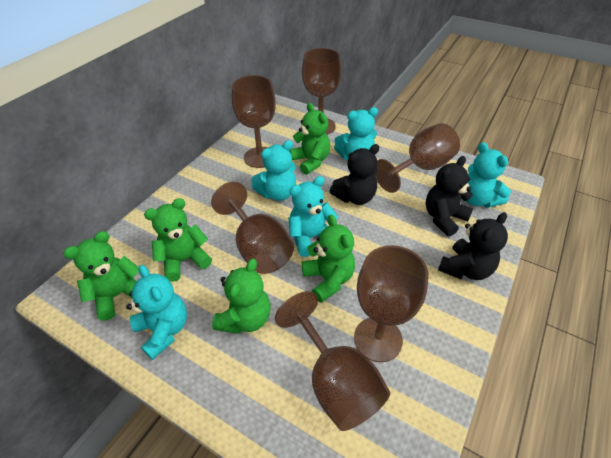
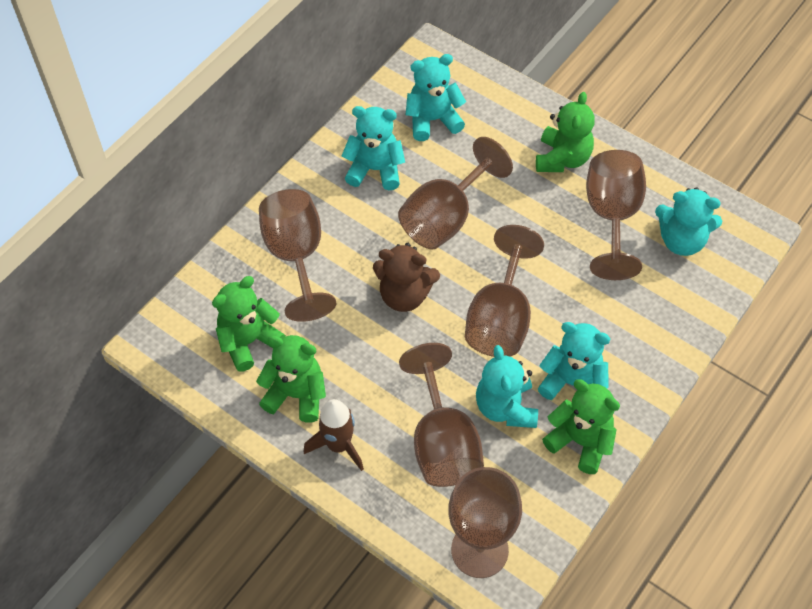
black teddy bear: [330,144,379,205] [426,156,473,237] [438,212,508,280] = 3 -> none = 0
brown rocket: none = 0 -> [303,399,364,471] = 1
brown teddy bear: none = 0 -> [373,243,440,312] = 1
green teddy bear: [63,231,139,320] [144,198,212,282] [212,258,271,334] [290,103,330,175] [302,214,355,303] = 5 -> [212,276,286,371] [256,335,326,423] [536,92,595,172] [542,379,620,474] = 4

